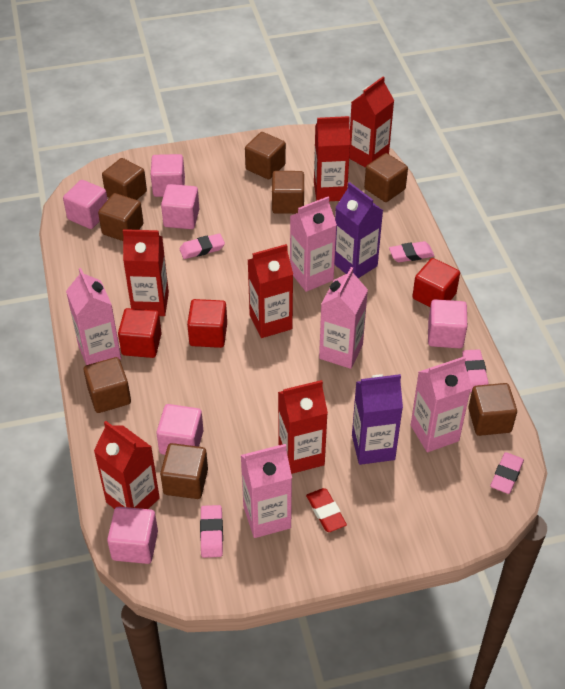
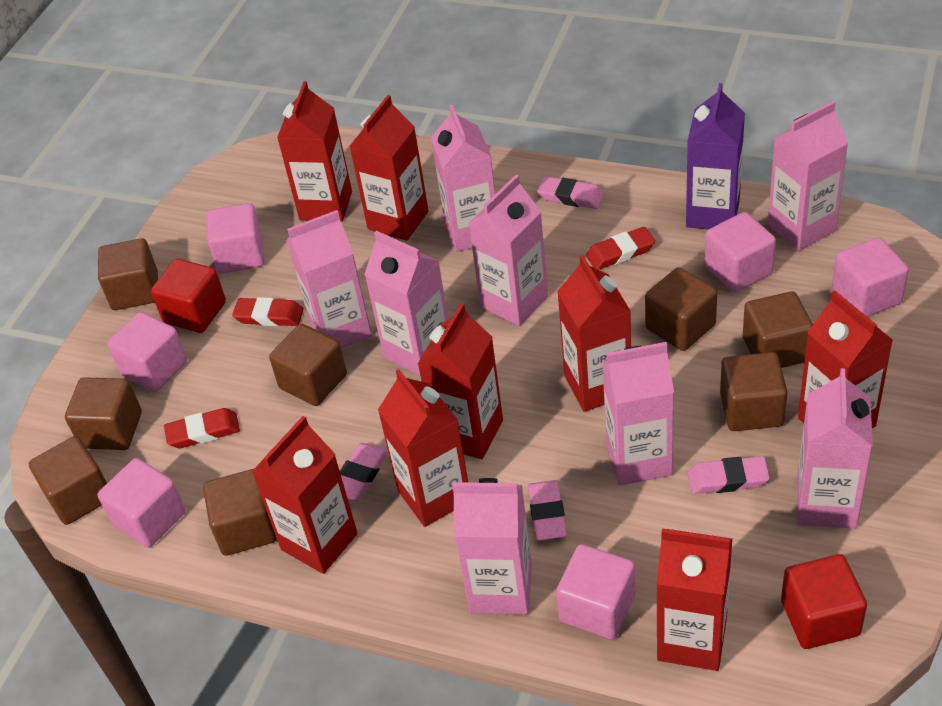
pink carton: [66,268,121,365] [241,444,292,538] [290,197,337,292] [319,267,368,369] [411,356,471,452] = 5 -> [286,210,372,349] [364,231,448,375] [431,105,495,252] [452,478,532,615] [468,174,548,326] [602,342,674,485] [768,101,848,251] [797,368,873,529] = 8
pink eraser: [179,233,225,259] [200,505,223,558] [389,241,434,262] [462,349,489,393] [490,452,524,494] = 5 -> [340,443,388,501] [528,480,567,541] [537,176,604,209] [688,456,770,494] = 4
purple carton: [334,182,383,278] [352,374,403,465] = 2 -> [686,83,745,229] = 1
red carton: [94,421,160,509] [123,229,169,316] [248,244,293,338] [278,380,328,474] [314,116,350,201] [349,76,394,168] = 6 -> [252,416,358,574] [277,81,352,222] [349,95,429,241] [378,369,468,527] [418,303,503,459] [557,255,631,412] [656,528,732,671] [798,291,893,428] = 8
red cube: [118,308,162,358] [187,299,227,348] [412,258,460,307] = 3 -> [151,259,226,333] [781,554,867,649] = 2
red eraser: [306,488,347,532] = 1 -> [164,408,240,448] [232,297,304,326] [586,227,655,270] = 3

